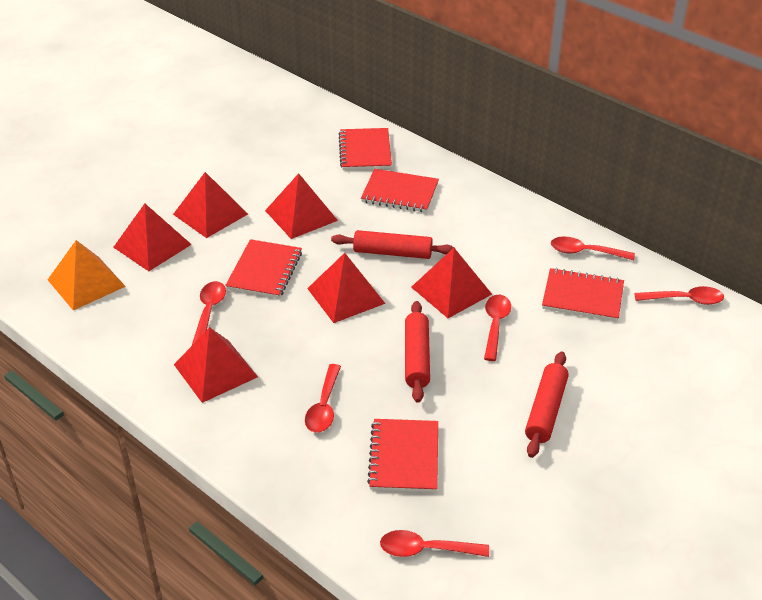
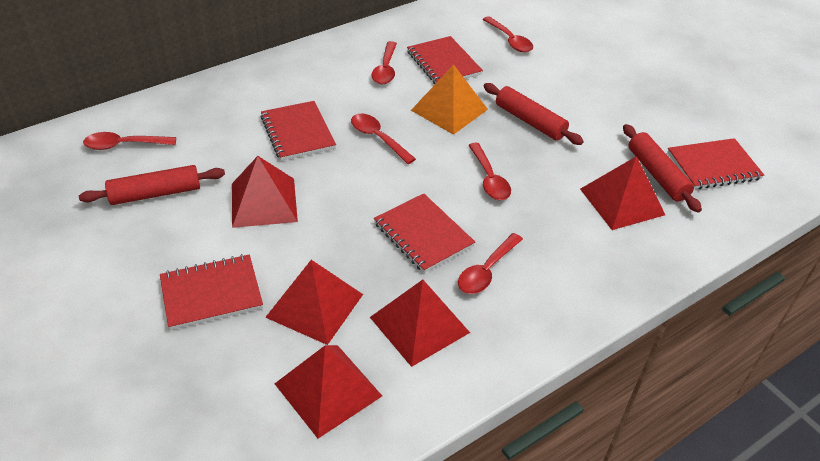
red pyramid: [113,204,192,271] [173,172,248,238] [174,327,258,403] [265,173,338,239] [307,253,386,323] [411,248,492,318] = 6 -> [232,156,298,228] [265,260,363,345] [275,345,382,439] [370,280,470,367] [580,156,665,230] = 5

